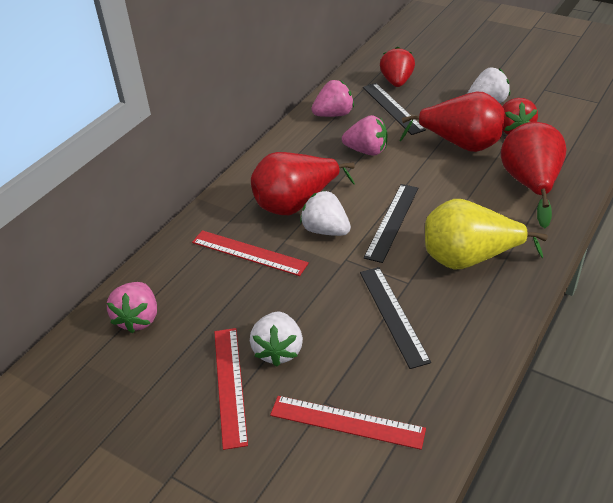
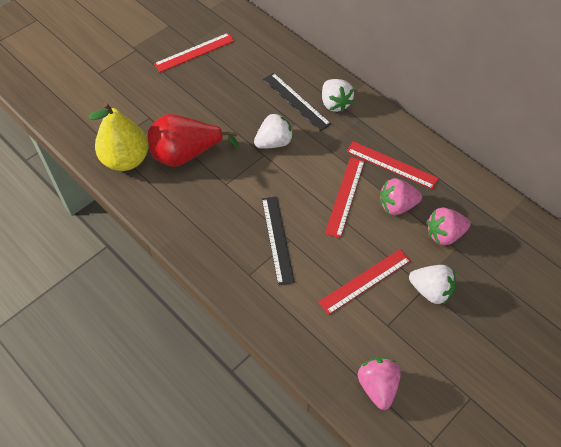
black ruler: [360,267,431,369] [363,83,426,135] [364,184,419,263] = 3 -> [262,196,295,285] [263,73,331,131] = 2
red pear: [251,152,355,215] [400,92,505,152] [501,122,566,228] = 3 -> [147,114,239,167] = 1
red ruler: [192,230,309,276] [214,328,248,450] [270,396,426,450] = 3 -> [154,33,235,72] [319,249,411,315] [325,157,365,238] [346,141,439,189] = 4
red strawberry: [380,47,415,87] [502,98,538,135] = 2 -> none = 0

